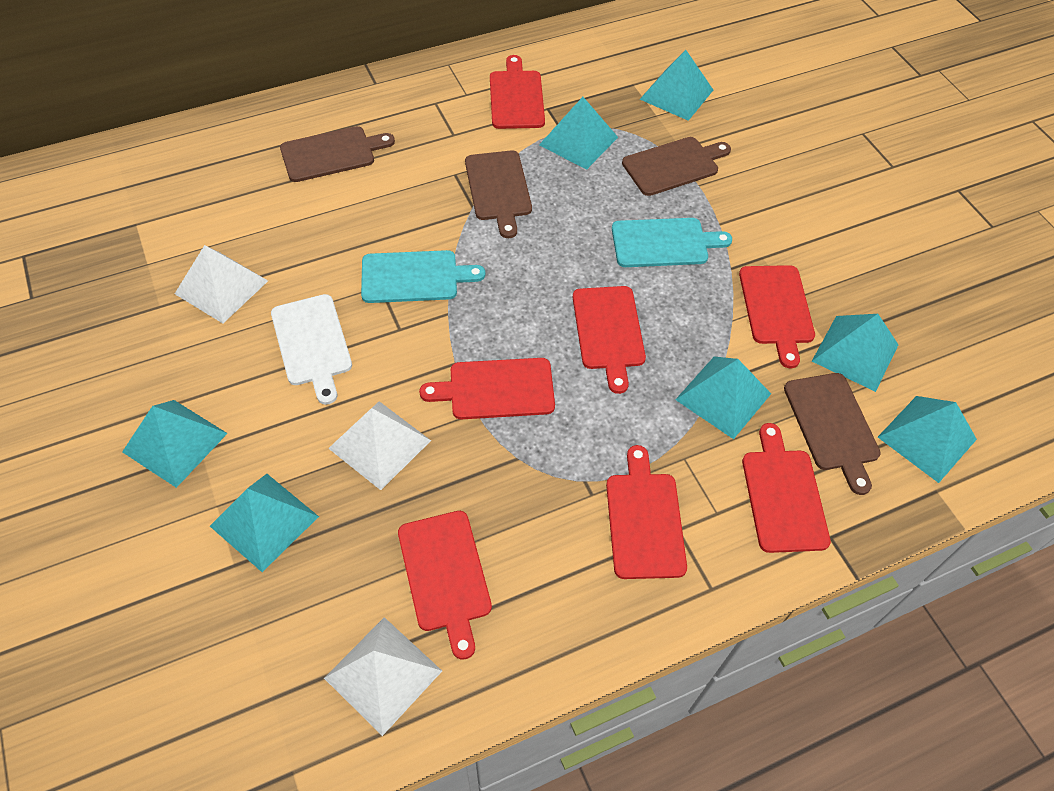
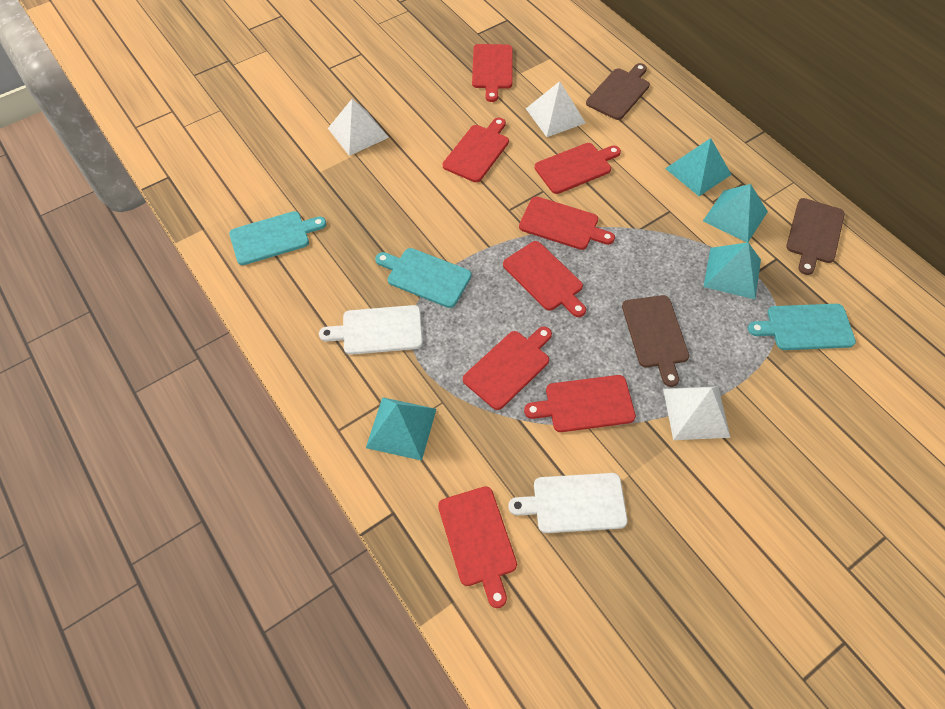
brown cutting board: [280,126,395,182] [465,150,532,238] [622,137,731,196] [784,373,881,495] = 4 -> [586,63,650,120] [622,295,689,387] [786,198,845,275] = 3
red cutting board: [398,511,492,660] [419,358,555,419] [490,55,545,129] [573,286,646,394] [606,445,687,579] [739,265,815,368] [742,423,831,553] = 7 -> [438,486,517,608] [443,117,509,182] [463,326,552,410] [472,44,513,102] [503,241,586,317] [519,196,615,250] [524,375,636,432] [535,143,621,194] = 8
turquoise cutting board: [361,250,485,303] [612,218,732,267] = 2 -> [229,211,326,265] [375,248,472,308] [748,304,856,350] = 3
turquoise pyramid: [122,400,228,488] [210,474,319,572] [539,97,618,170] [640,50,713,121] [675,357,771,439] [812,314,899,392] [878,396,977,483] = 7 -> [366,397,436,461] [665,138,732,196] [703,184,768,243] [703,242,761,299] = 4
white cutting board: [271,294,352,405] = 1 -> [319,305,423,355] [508,473,628,533] = 2

